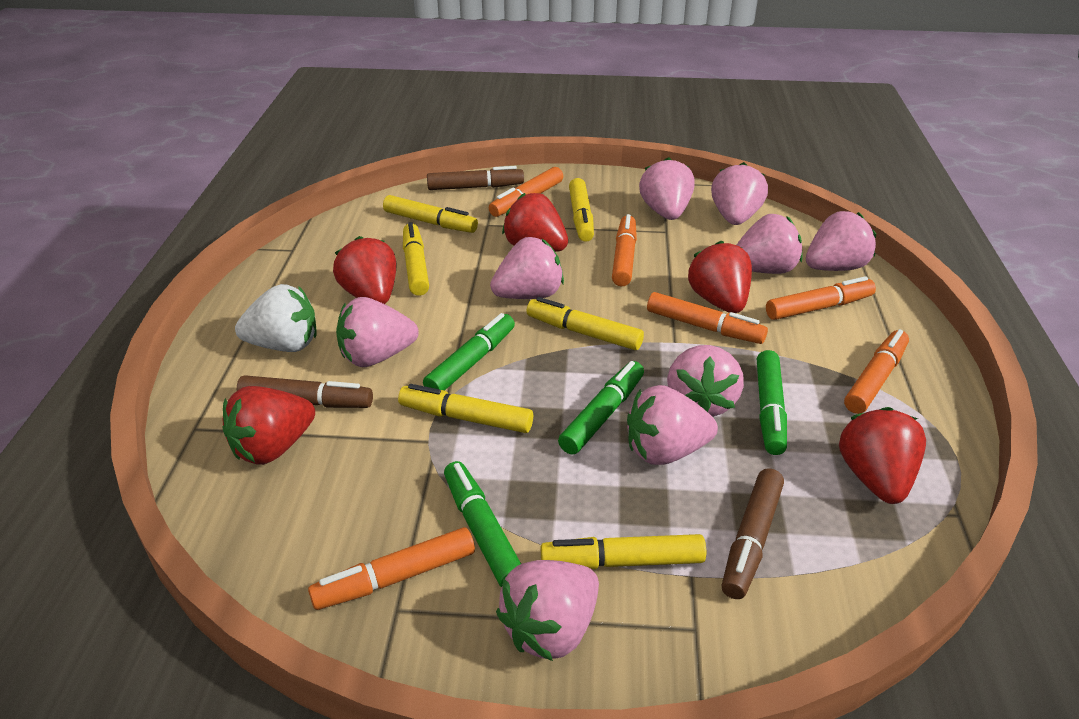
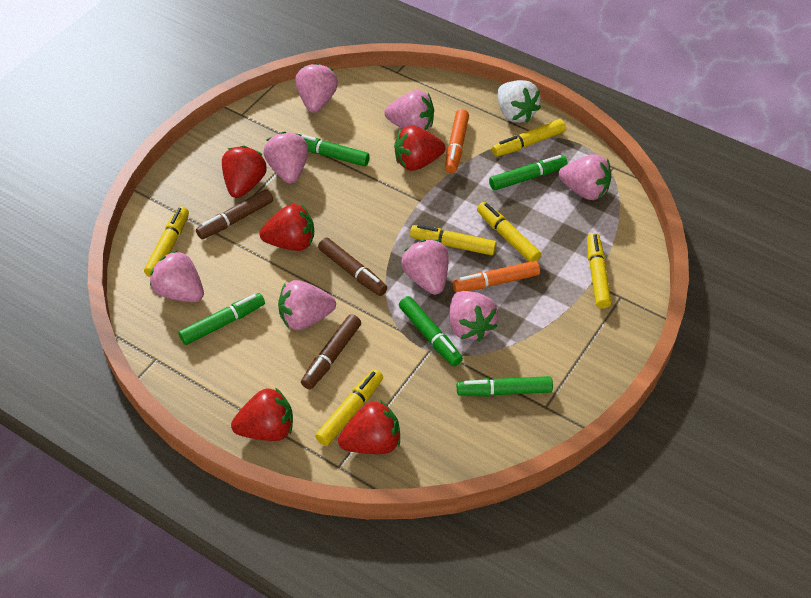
green marker: [423,313,515,390] [444,461,521,587] [558,361,644,455] [757,350,787,455] = 4 -> [179,293,265,345] [298,133,370,166] [399,296,463,366] [457,376,553,396] [489,155,567,190] = 5
orange marker: [308,527,475,610] [489,167,563,217] [612,214,637,286] [647,292,768,344] [766,276,876,320] [844,329,909,414] = 6 -> [445,109,469,173] [453,261,540,292] = 2
pink strawberry: [336,297,419,367] [490,237,564,299] [496,560,599,661] [627,385,718,465] [639,157,695,220] [667,345,744,417] [711,162,768,225] [737,214,803,274] [806,211,876,271] = 9 -> [150,250,204,302] [264,131,309,184] [278,280,336,330] [295,63,338,113] [384,90,434,130] [401,240,449,295] [449,291,498,341] [558,154,611,200] = 8

